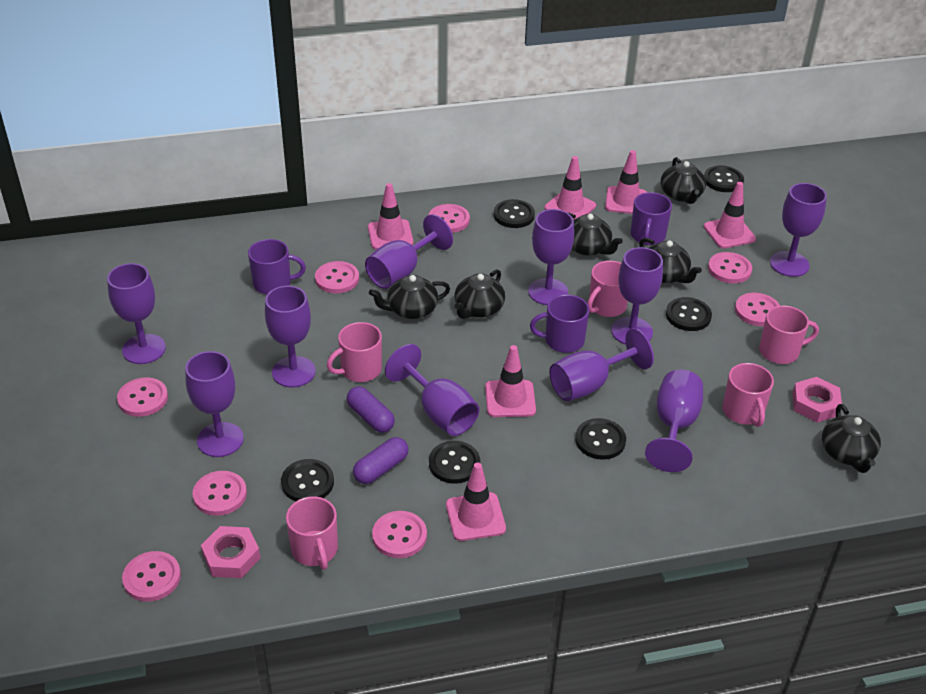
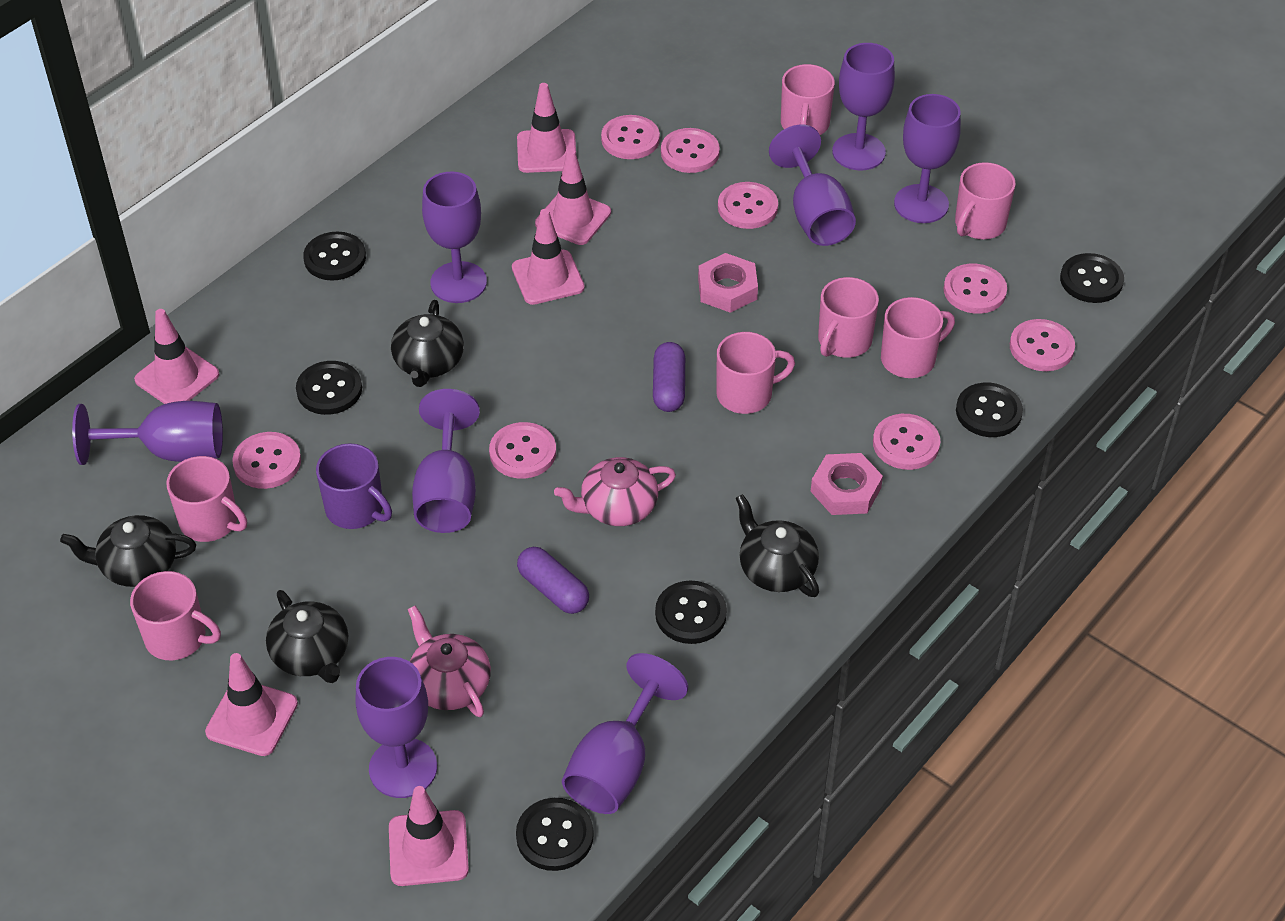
black teapot: [369,275,450,319] [454,269,505,319] [569,213,623,256] [639,238,702,283] [660,157,706,204] [822,404,881,473] = 6 -> [60,515,196,587] [266,590,348,683] [391,300,464,387] [736,494,819,597] = 4
pink mug: [286,496,338,570] [327,322,382,382] [587,261,628,317] [722,363,774,427] [759,306,819,364] = 5 -> [130,571,221,660] [166,456,247,542] [716,332,795,414] [781,64,835,135] [818,277,879,358] [881,297,955,378] [955,162,1016,239] = 7
pink teapot: none = 0 -> [408,606,491,717] [554,457,676,526] = 2
purple goblet: [107,263,166,364] [185,351,244,457] [265,286,316,388] [365,214,453,289] [385,344,479,436] [528,209,574,305] [549,328,654,401] [611,247,663,345] [645,370,703,472] [770,183,827,277] = 10 -> [72,401,223,465] [355,657,437,798] [412,389,480,533] [422,172,487,303] [562,653,688,814] [769,125,856,246] [832,43,895,170] [894,94,961,223] = 8
purple mug: [248,239,306,295] [530,294,589,353] [631,192,672,245] = 3 -> [316,443,392,529] = 1

